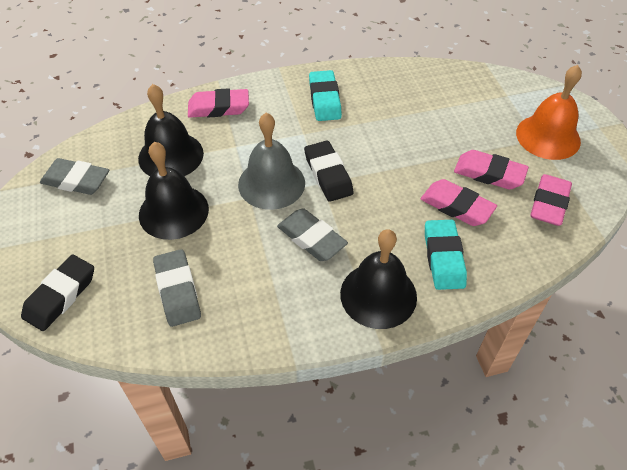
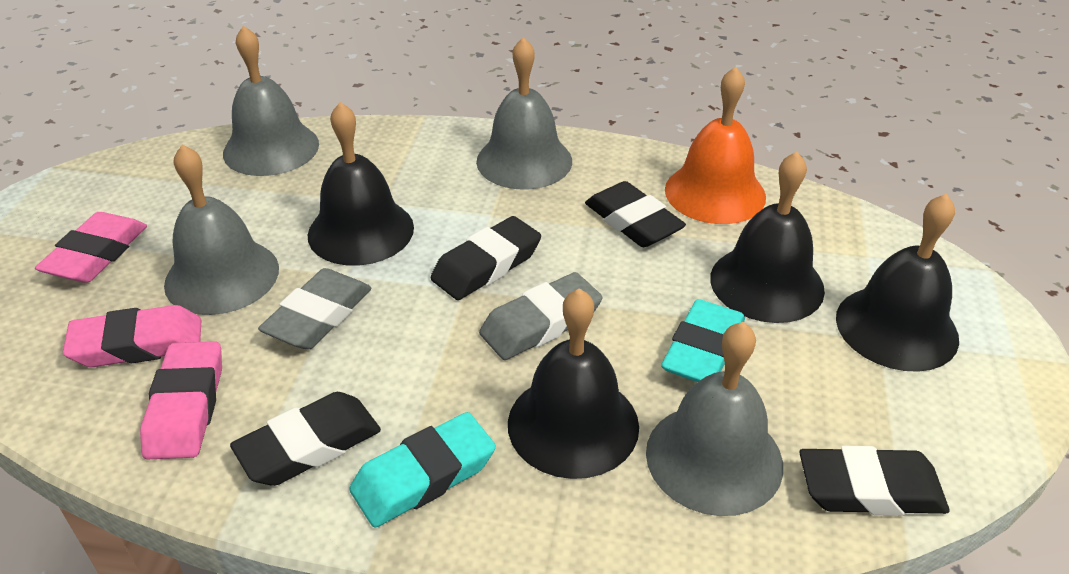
black bell: [138,84,204,176] [139,142,209,240] [340,229,417,329] = 3 -> [308,102,414,266] [508,288,639,479] [710,152,825,323] [836,193,959,372] = 4
black eraser: [21,255,94,331] [304,141,354,202] = 2 -> [230,392,381,486] [431,216,541,300] [585,181,686,247] [800,446,950,516] = 4
grey bell: [238,113,305,210] = 1 -> [164,144,279,315] [223,26,319,176] [476,37,572,190] [646,322,783,516] = 4
grey eraser: [40,158,109,195] [153,249,201,327] [277,208,348,261] = 3 -> [258,268,372,349] [479,272,602,360] = 2
pink eraser: [188,88,249,118] [421,179,497,226] [454,150,529,189] [530,174,572,226] = 4 -> [35,212,147,283] [63,305,202,367] [140,341,222,459] = 3

